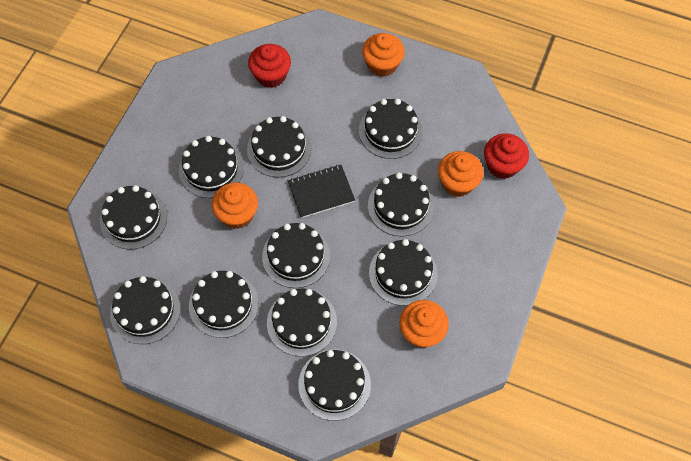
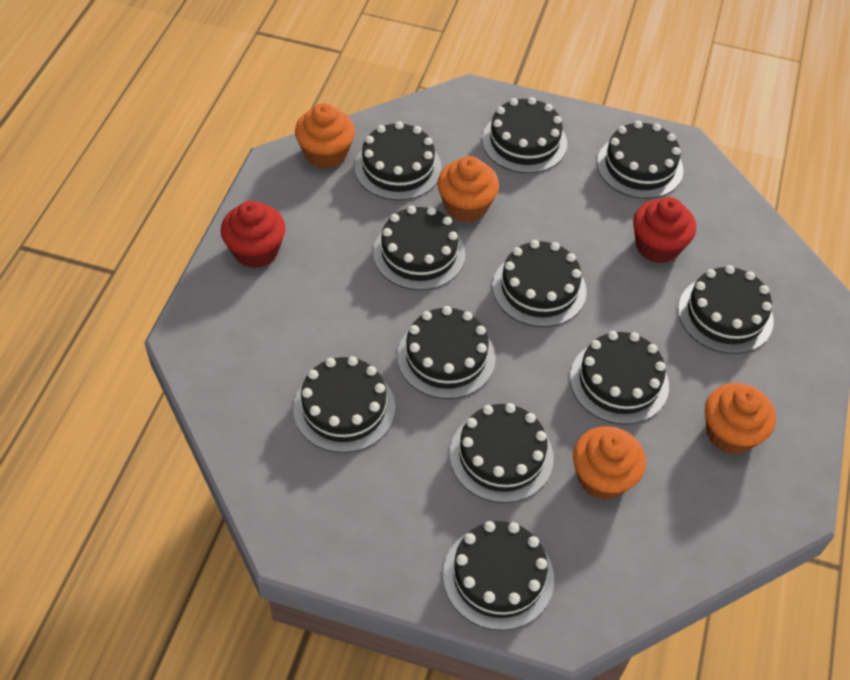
black notebook: [288,165,355,218] = 1 -> none = 0

